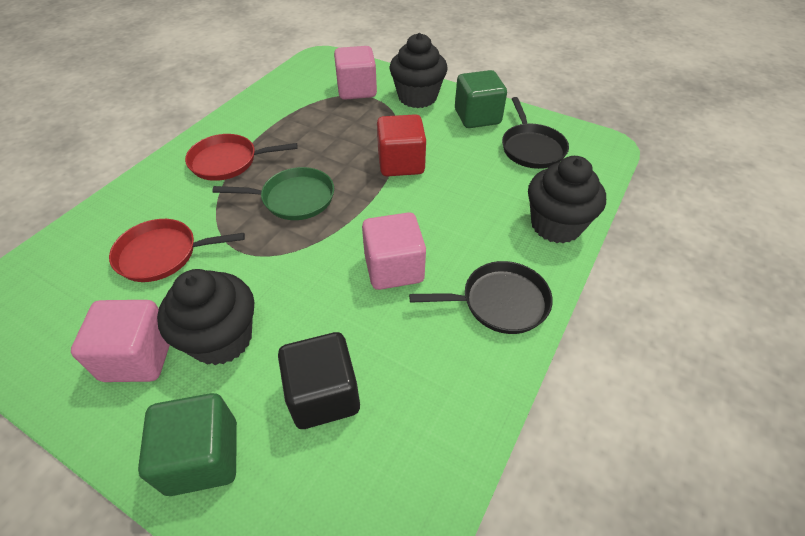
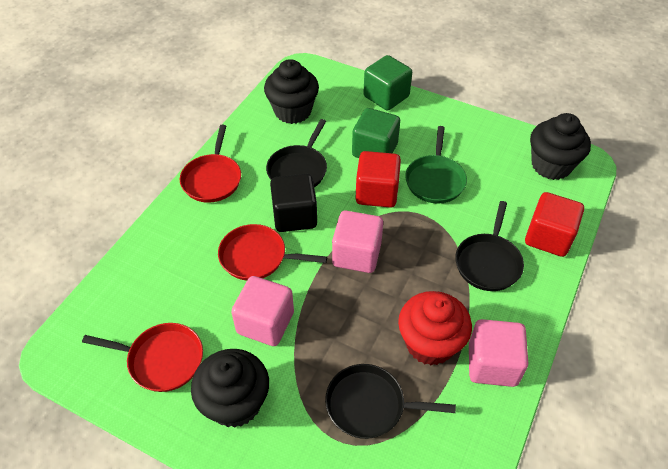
black pan: [409,261,553,334] [502,97,569,169] = 2 -> [266,119,327,187] [325,364,456,439] [455,201,524,291] = 3
red cube: [377,114,426,176] = 1 -> [355,151,401,208] [525,192,584,257] = 2
red cupcake: none = 0 -> [398,291,472,365] = 1
red pan: [109,219,245,282] [185,134,298,181] = 2 -> [82,323,203,392] [180,125,241,203] [218,224,327,280] = 3

